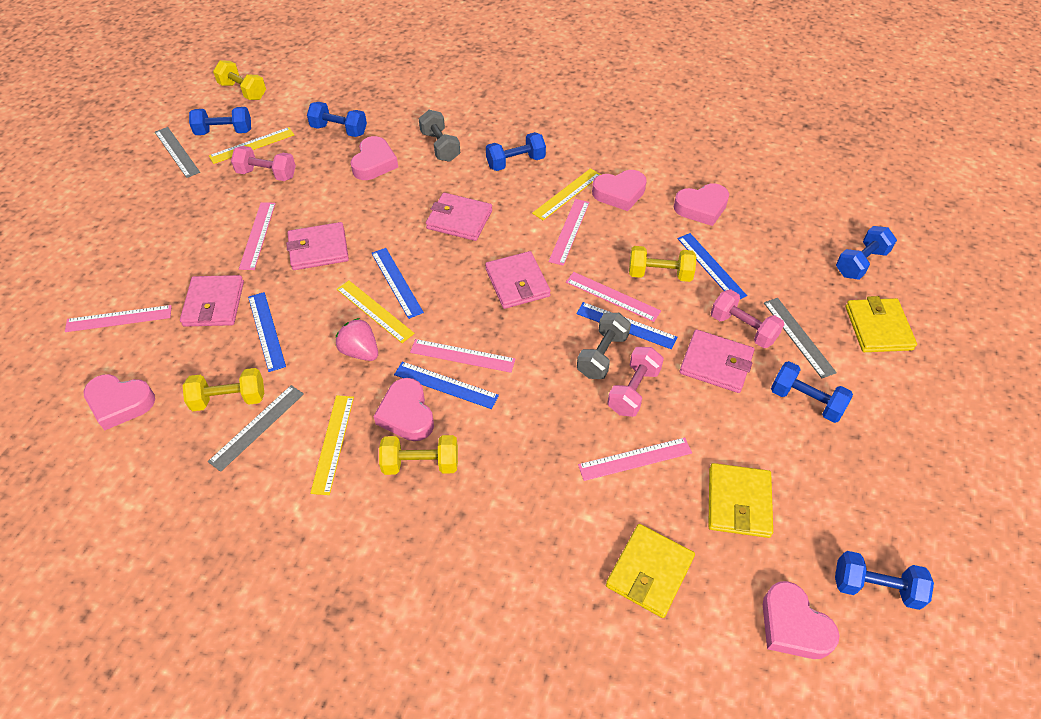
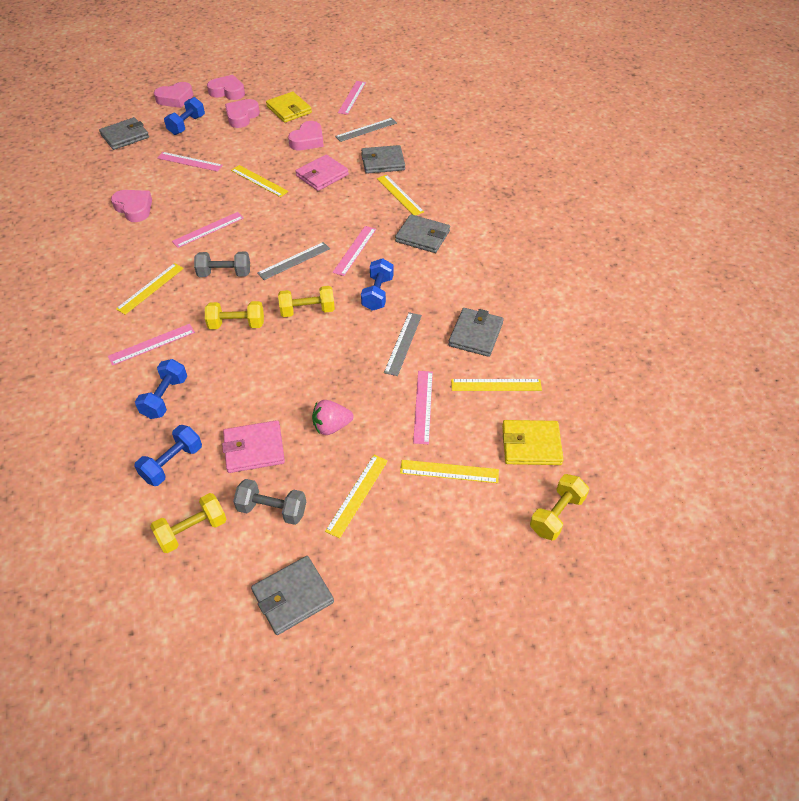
blue dumbbell: [189,107,251,135] [307,102,367,137] [486,132,546,171] [771,361,853,423] [835,551,934,610] [836,226,897,280] = 6 -> [134,425,202,486] [135,359,187,419] [164,97,205,135] [361,258,394,311] = 4
blue ruler: [248,292,286,372] [371,248,424,319] [394,362,499,409] [576,302,677,349] [677,233,747,299] = 5 -> none = 0
grey wallet: none = 0 -> [99,117,149,150] [251,556,334,635] [361,145,405,174] [395,214,450,253] [448,308,504,357] = 5
pink dumbbell: [231,146,296,181] [607,347,664,417] [711,289,784,348] = 3 -> none = 0
pink heart: [83,374,155,430] [351,136,398,180] [374,378,434,441] [592,170,647,211] [674,183,729,226] [763,581,840,659] = 6 -> [111,190,152,222] [154,82,193,108] [207,75,245,100] [225,99,260,128] [288,121,324,150] = 5
pink wallet: [180,275,244,327] [286,222,349,270] [426,193,492,241] [485,251,551,309] [680,329,754,393] = 5 -> [222,420,285,473] [295,154,349,191] = 2
yellow ruler: [209,127,294,164] [310,395,354,495] [337,281,415,343] [532,168,601,220] = 4 -> [116,263,184,315] [231,165,289,197] [325,455,388,539] [377,175,424,216] [400,460,499,483] [451,379,542,391] = 6
yellow wallet: [606,524,695,618] [708,463,773,538] [846,296,917,352] = 3 -> [266,92,312,123] [502,420,564,465] = 2

